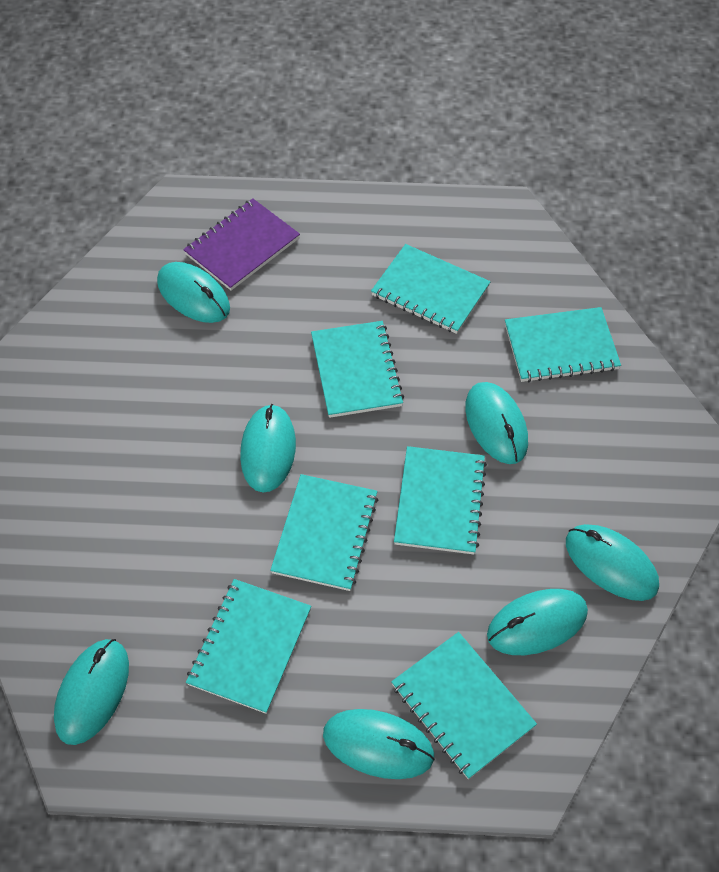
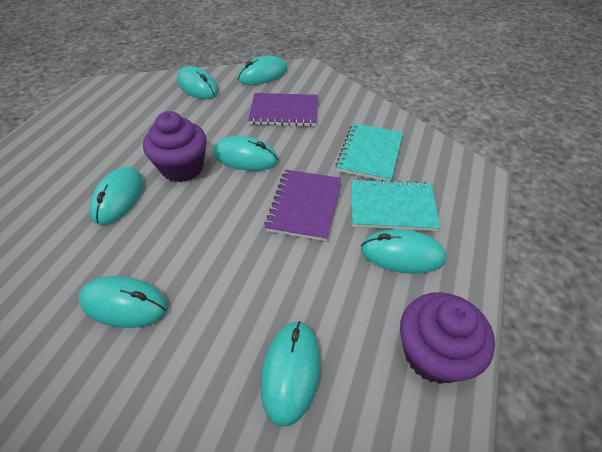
purple cupcake: none = 0 -> [143,111,207,182] [400,292,495,384] = 2
purple notebook: [183,198,300,290] = 1 -> [248,93,318,127] [264,170,341,241] = 2
turquoise notebook: [186,579,311,714] [270,474,378,591] [311,321,404,418] [371,244,491,334] [391,632,537,779] [394,446,487,554] [505,307,621,383] = 7 -> [335,123,403,181] [352,179,440,231] = 2

